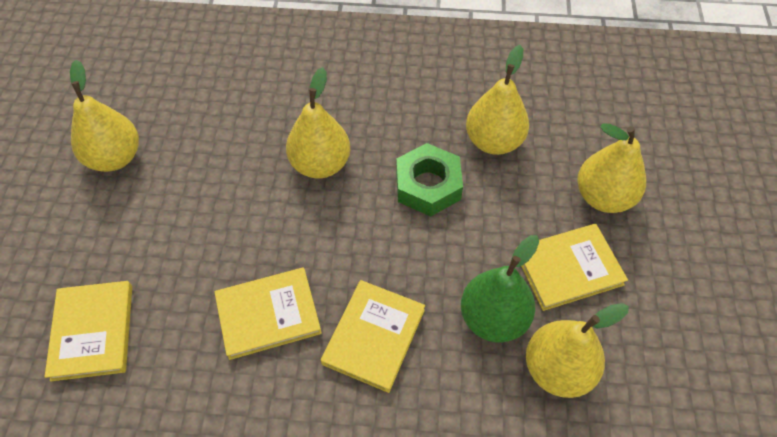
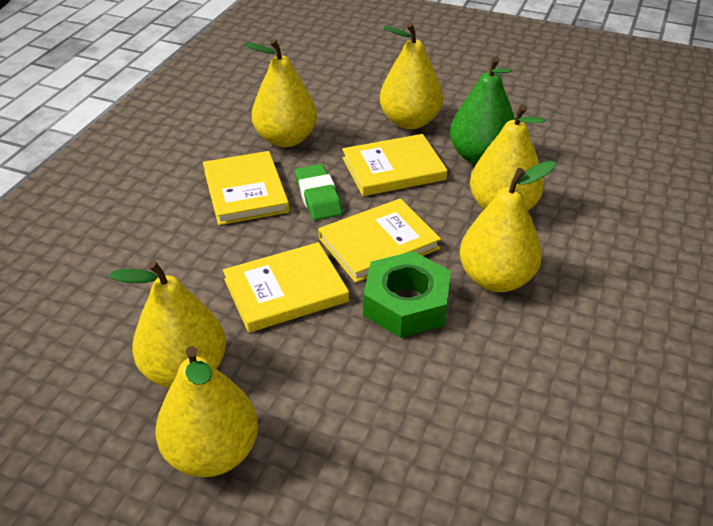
green eraser: none = 0 -> [295,164,342,220] = 1
yellow pear: [70,60,139,172] [286,67,350,179] [466,45,529,155] [526,303,629,398] [578,123,646,213] = 5 -> [109,260,226,388] [155,346,258,477] [245,39,317,147] [380,23,443,129] [460,161,556,292] [470,104,545,210] = 6

